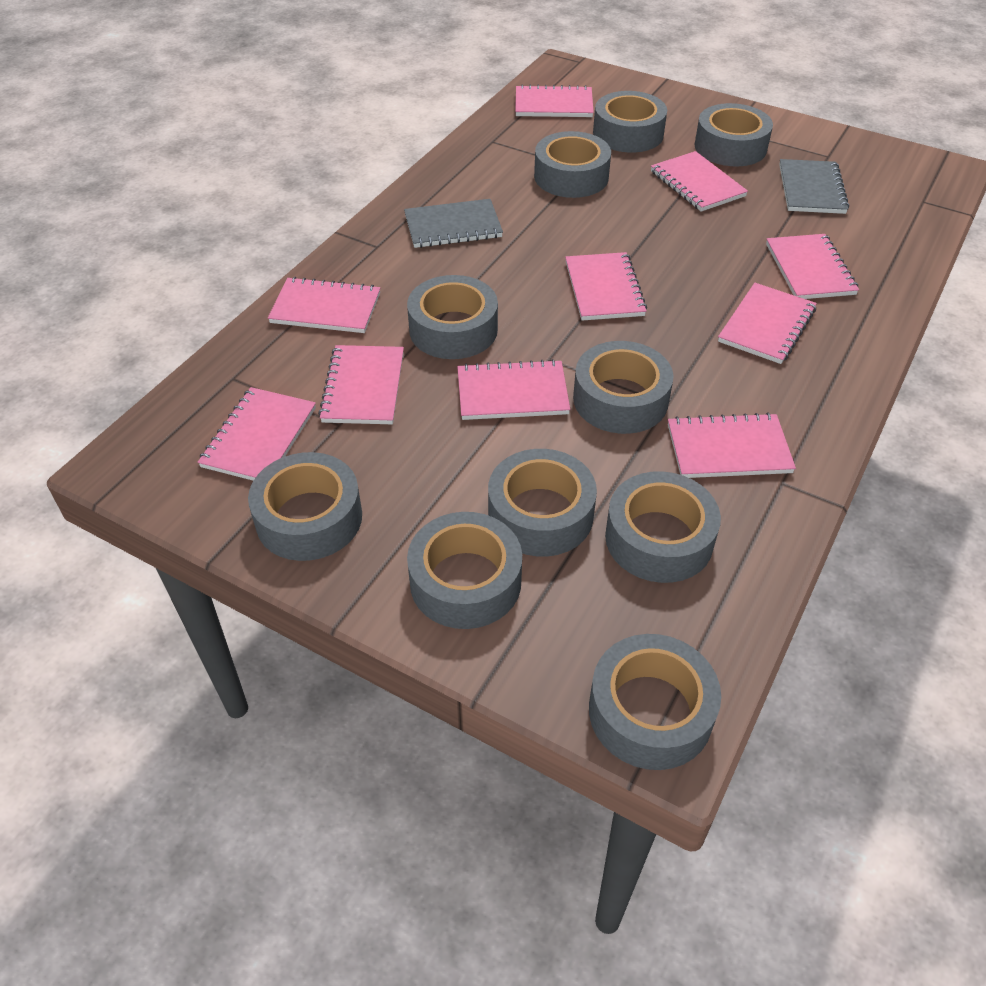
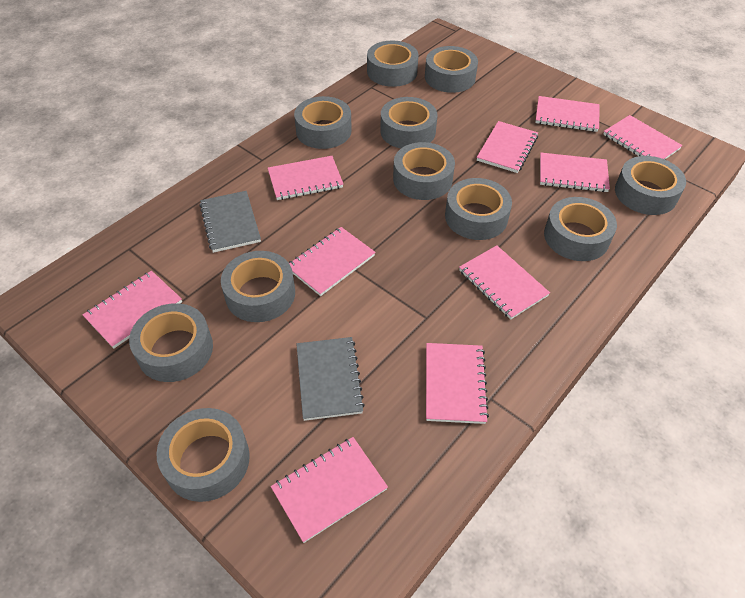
grey tape: [248,452,362,561] [407,275,498,359] [407,512,522,629] [488,449,597,556] [534,131,611,198] [573,341,674,434] [589,634,721,770] [593,91,667,152] [605,471,721,583] [694,103,773,166] = 10 -> [129,303,213,382] [156,408,250,502] [221,251,295,322] [294,96,352,149] [367,40,419,87] [380,97,437,148] [393,142,455,200] [425,46,478,93] [445,178,512,240] [544,197,617,261] [615,156,686,215] = 11

